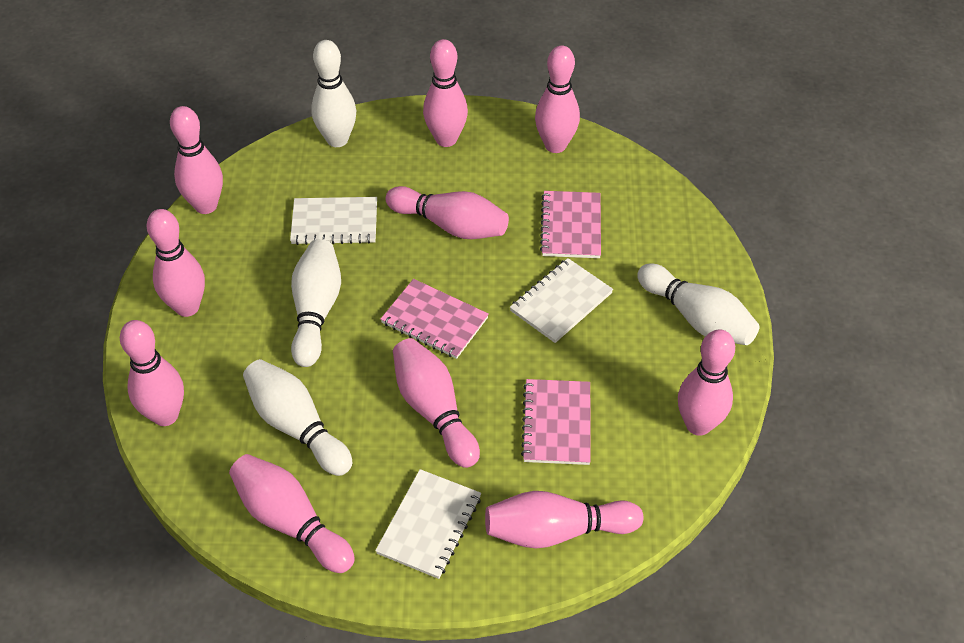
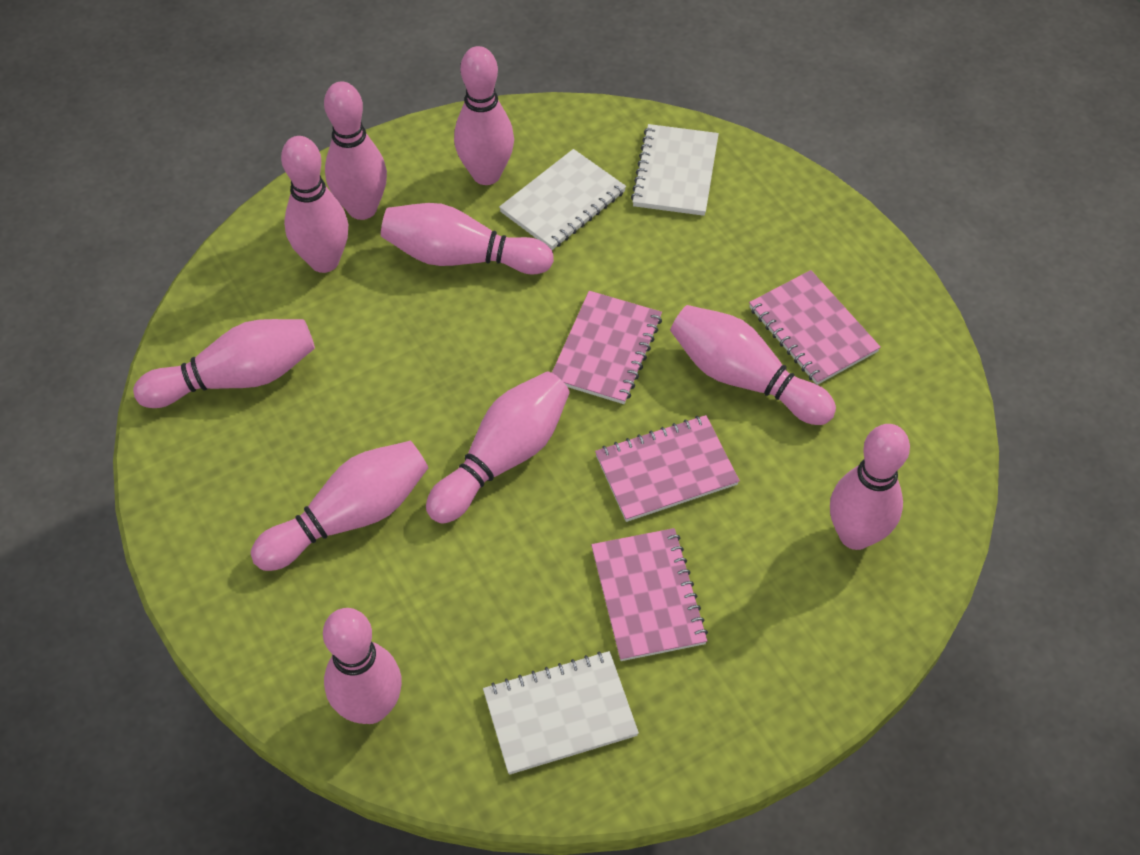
pink notebook: [380,279,489,359] [521,379,591,465] [540,191,601,258] = 3 -> [552,291,662,404] [591,528,708,661] [595,415,740,522] [749,270,881,385] = 4
white bowling pin: [243,359,352,476] [291,239,341,367] [311,40,356,147] [637,264,760,345] = 4 -> none = 0

